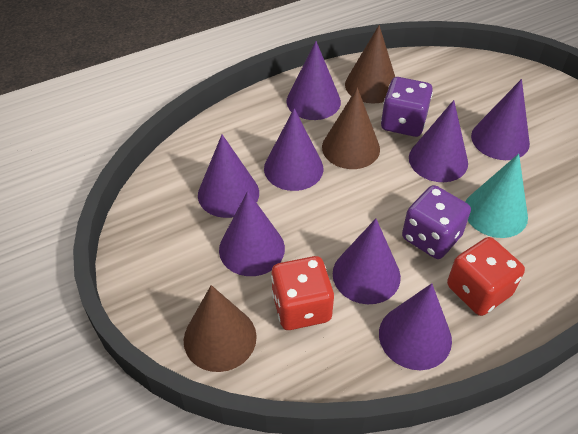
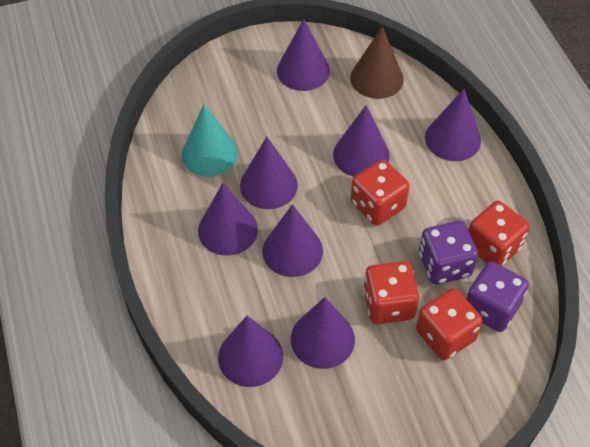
brown cone: [184,285,257,372] [322,87,380,169] [345,25,395,103] = 3 -> [350,26,404,99] = 1
red dice: [271,256,334,330] [447,237,525,316] = 2 -> [351,159,410,226] [363,261,419,324] [416,288,483,360] [469,201,530,266] = 4

